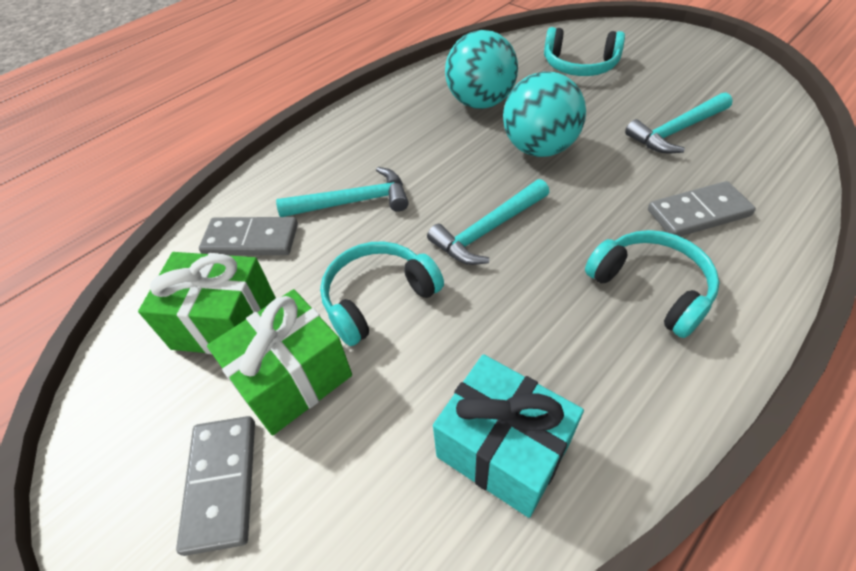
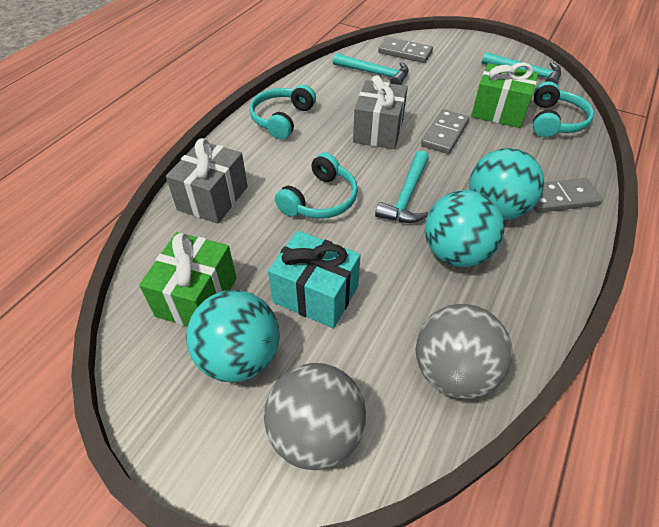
grey ball: none = 0 -> [264,363,366,470] [416,304,513,399] = 2
grey gift: none = 0 -> [166,138,248,224] [353,75,408,149] = 2
turquoise ball: [445,30,518,109] [503,71,586,157] = 2 -> [186,290,280,382] [425,190,505,267] [469,148,544,220] = 3

